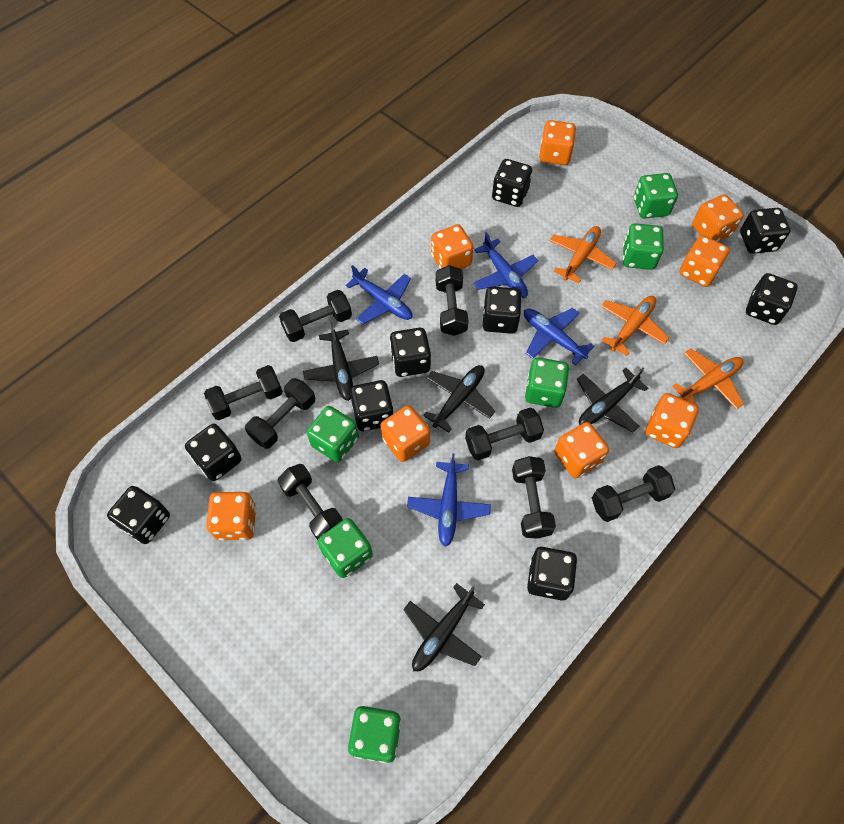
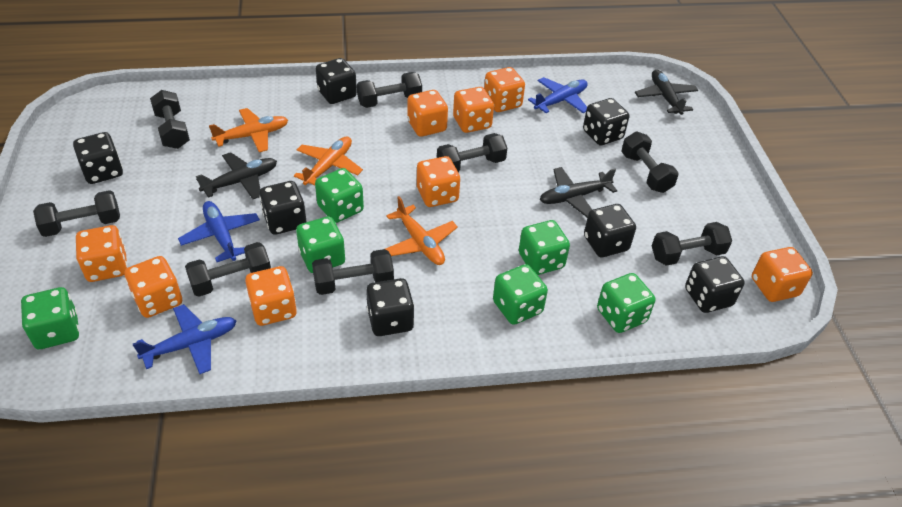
black dice: [107,486,170,544] [185,424,242,481] [350,380,394,431] [390,328,431,377] [483,287,522,334] [492,159,532,207] [527,547,577,601] [740,208,790,254] [746,273,798,325] = 9 -> [73,132,123,184] [259,181,306,235] [316,58,357,104] [366,278,414,336] [583,98,629,145] [584,204,636,257] [685,256,745,313] = 7
black plane: [303,321,379,401] [403,583,485,671] [423,365,495,433] [577,368,648,432] = 4 -> [196,152,277,199] [540,167,617,217] [635,70,698,115] = 3
blue plane: [345,265,412,324] [407,453,491,547] [474,232,538,298] [524,308,594,365] = 4 -> [133,304,237,374] [178,201,260,262] [528,77,588,113] = 3

